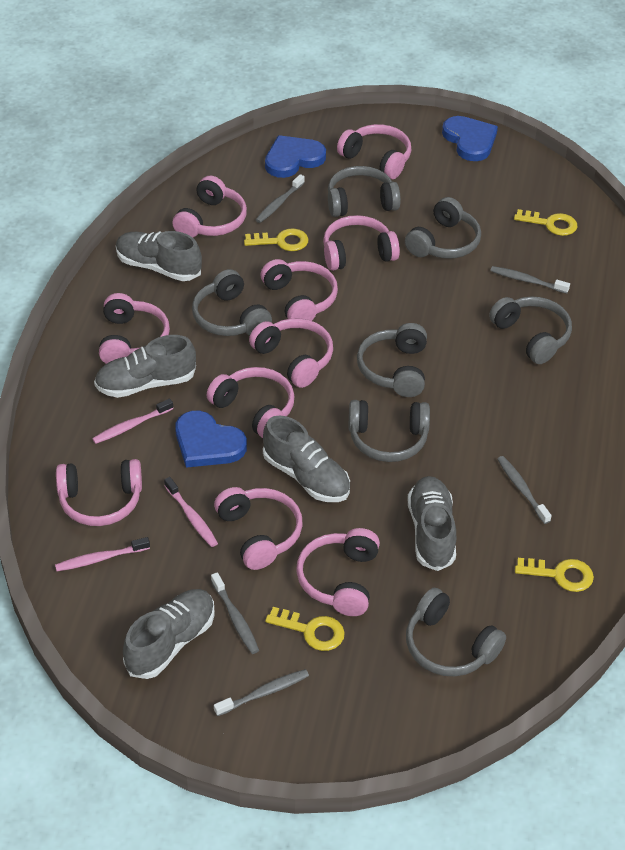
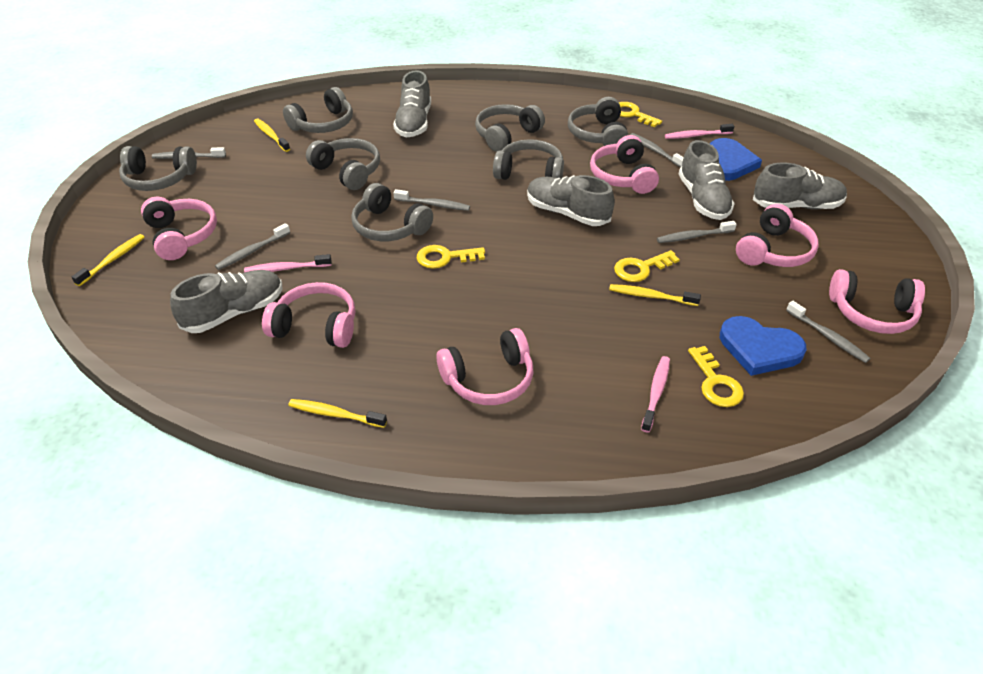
blue heart: [175,411,247,468] [265,135,326,178] [442,116,498,161] = 3 -> [710,138,762,181] [720,316,806,376] = 2
grey toothbrush: [211,572,259,654] [214,669,309,716] [256,174,305,223] [490,266,570,294] [497,456,552,524] = 5 -> [152,147,226,159] [215,223,290,270] [393,189,470,211] [630,133,684,167] [657,221,737,243] [786,301,870,363] = 6
pink headphones: [56,459,142,526] [99,293,170,364] [172,176,247,237] [207,367,294,438] [214,487,303,570] [249,318,333,388] [261,259,338,321] [296,528,380,616] [323,215,400,271] [337,124,411,179] = 10 -> [141,197,217,260] [262,282,355,348] [436,328,533,405] [590,135,659,194] [736,204,819,267] [829,269,925,334] = 6
yellow toothbrush: none = 0 -> [71,234,145,286] [254,119,290,152] [288,399,387,428] [609,284,701,306] = 4

